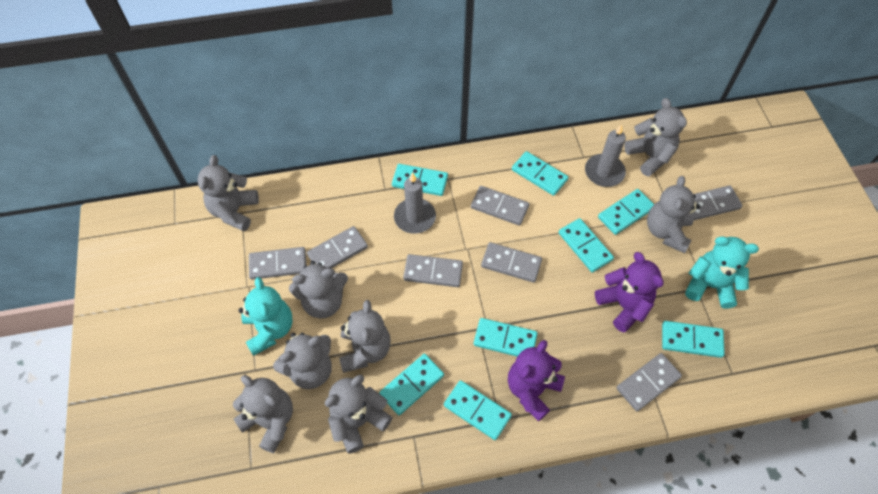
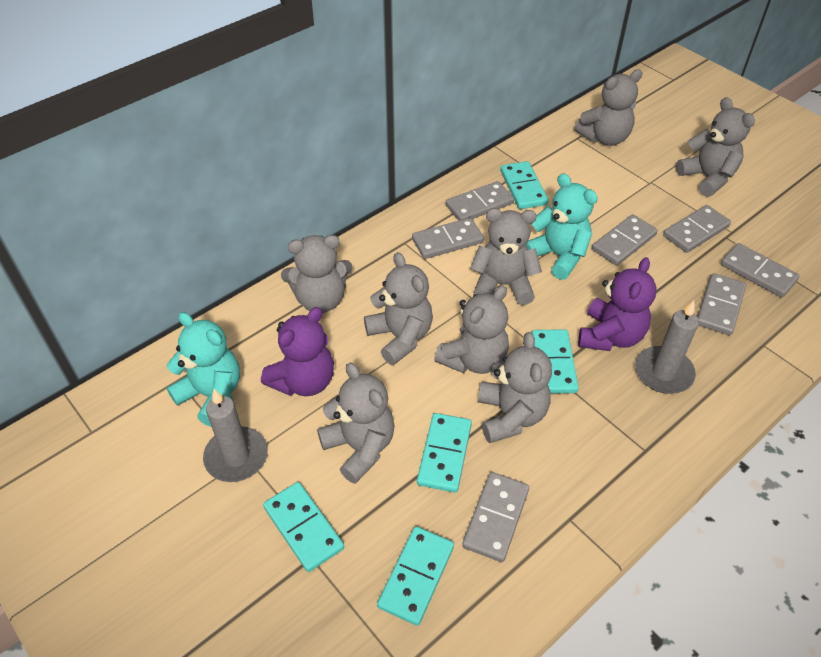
turquoise domino: [379,354,444,415] [392,164,448,196] [444,380,512,440] [474,318,538,356] [512,151,569,196] [559,218,614,273] [598,189,654,235] [662,321,725,358] = 8 -> [263,482,344,572] [377,526,454,626] [417,413,472,493] [500,161,549,209] [532,329,579,394] = 5

